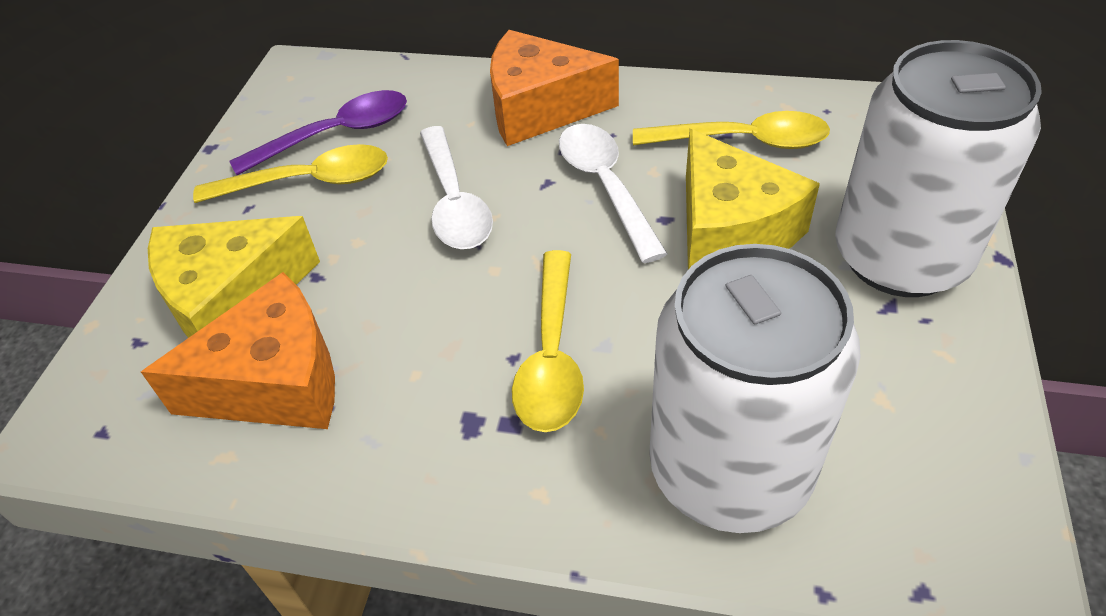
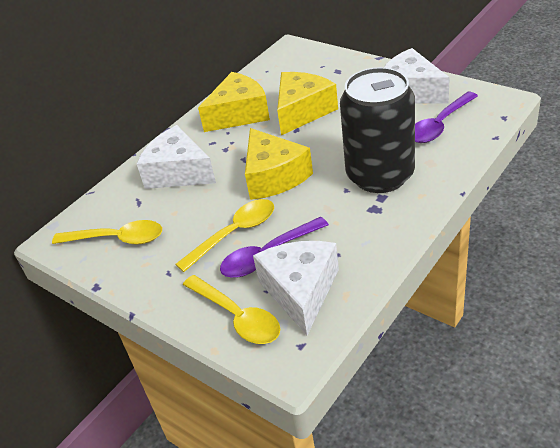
black can: none = 0 -> [340,67,415,193] = 1
orange cheese: [141,272,335,429] [490,30,619,146] = 2 -> none = 0
purple spoon: [229,90,407,175] = 1 -> [220,217,329,278] [415,92,478,143] = 2
white can: [649,244,861,533] [835,40,1042,297] = 2 -> none = 0
white cheese: none = 0 -> [137,125,216,189] [253,241,339,335] [384,48,450,104] = 3
white spoon: [420,126,493,249] [559,124,667,263] = 2 -> none = 0
yellow cheese: [148,216,320,338] [686,129,820,270] = 2 -> [198,72,270,132] [245,128,313,200] [277,72,338,135] = 3

